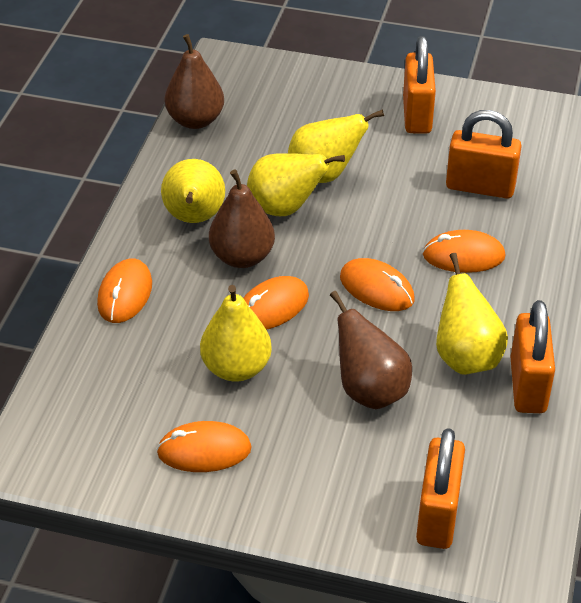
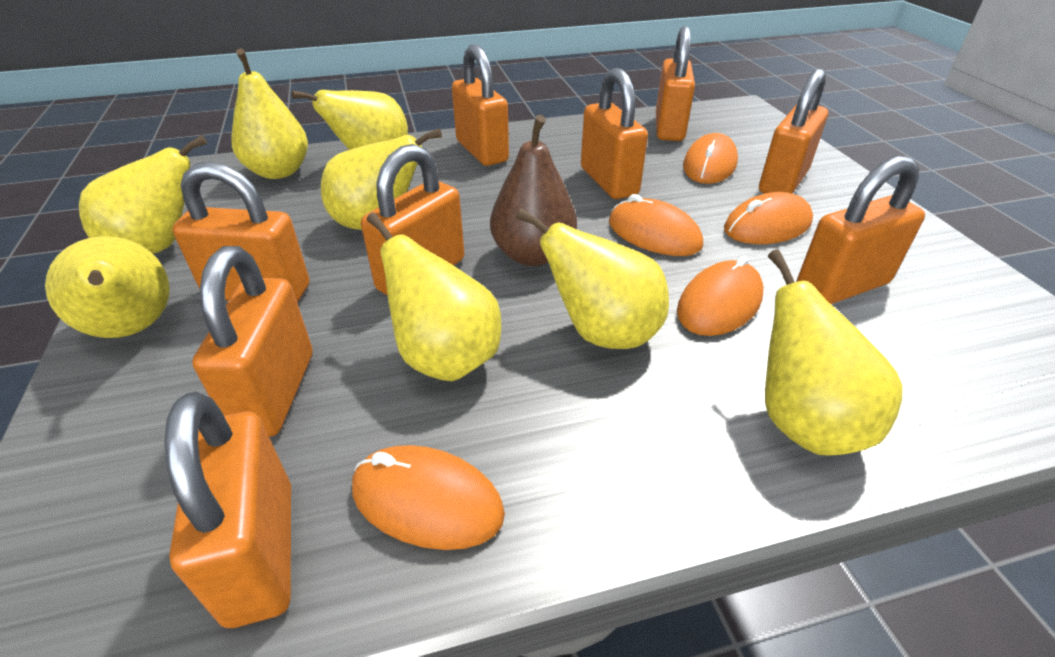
brown pear: [165,34,224,129] [209,169,275,268] [330,291,412,409] = 3 -> [490,115,577,266] = 1
orange padlock: [403,36,436,134] [416,428,465,549] [446,110,522,198] [511,300,555,413] = 4 -> [164,391,291,628] [172,161,309,302] [192,246,313,437] [361,144,465,296] [452,44,509,166] [581,68,648,199] [656,26,695,141] [759,68,828,194] [796,156,925,304] = 9
yellow pear: [161,159,225,223] [200,285,272,382] [247,153,345,216] [288,109,384,183] [436,253,508,375] = 5 -> [45,236,170,338] [79,135,207,254] [231,49,308,179] [291,90,408,150] [321,128,442,230] [367,212,502,381] [516,208,669,349] [765,249,903,455] = 8

